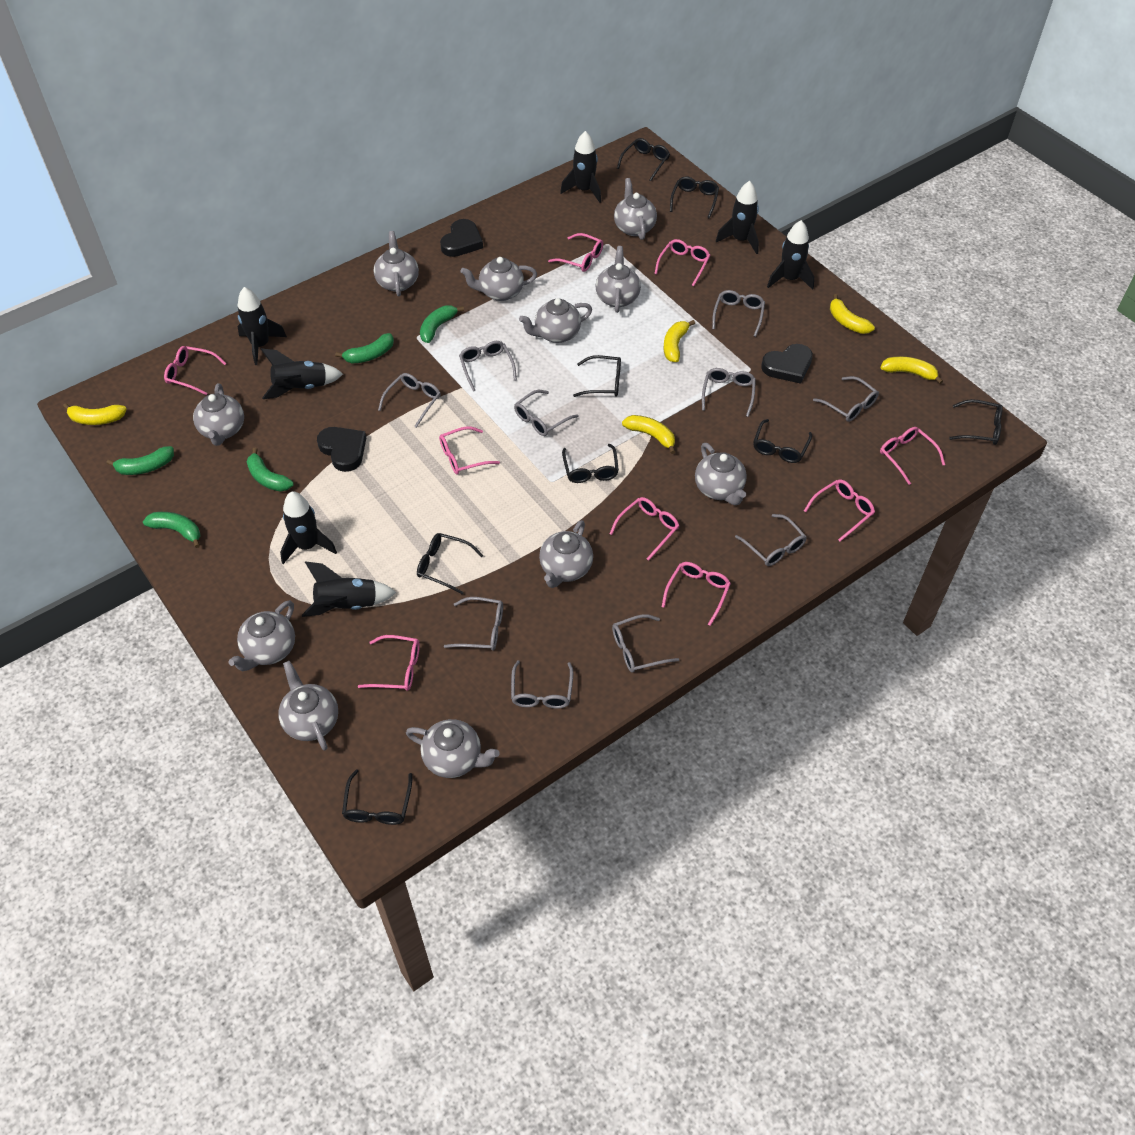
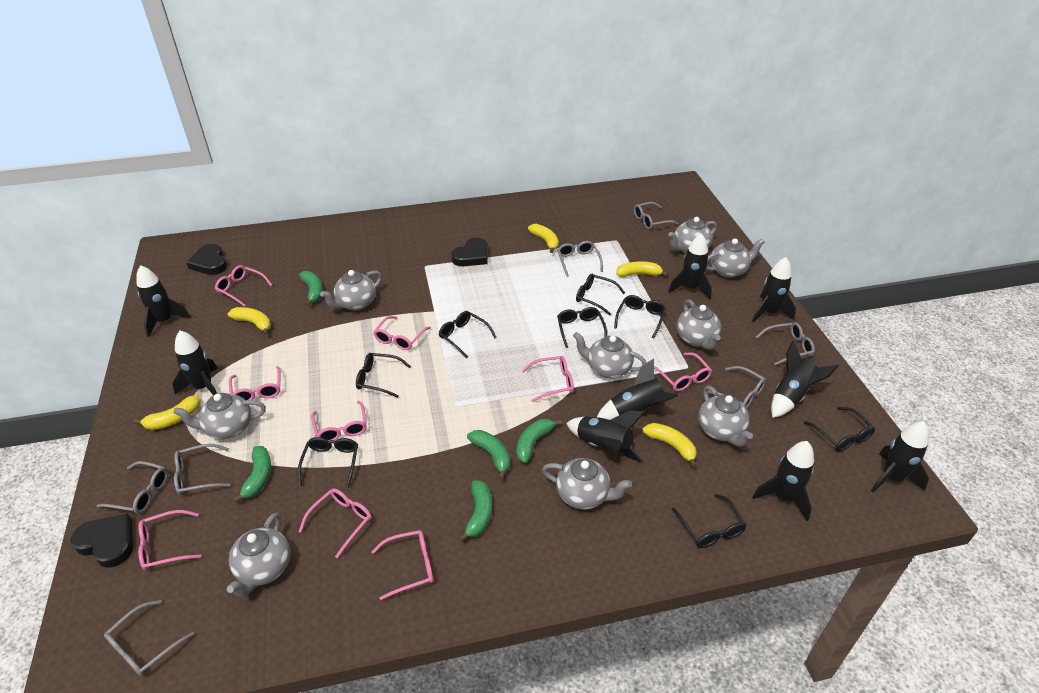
black rocket: [237,287,287,365] [261,348,343,399] [280,491,337,564] [302,561,397,617] [560,131,601,203] [716,181,759,254] [767,220,814,290] = 7 -> [136,265,191,337] [172,331,218,395] [566,410,645,463] [597,358,678,420] [668,233,712,299] [752,257,796,323] [753,441,814,521] [771,341,839,418] [871,421,929,492] = 9
grey glasses: [378,373,441,428] [444,597,503,651] [459,341,517,391] [511,660,573,709] [514,390,579,436] [612,614,680,673] [702,368,756,417] [712,290,765,337] [735,514,807,566] [813,376,879,422] = 10 -> [96,461,168,514] [104,600,194,676] [174,444,231,495] [557,241,603,277] [634,202,679,229] [708,366,766,408] [756,322,815,365] = 7
grey teapot: [193,383,244,446] [228,600,295,671] [278,661,338,750] [374,231,419,297] [406,719,500,778] [460,257,537,301] [519,298,592,343] [539,520,593,588] [595,246,641,313] [614,178,657,240] [695,443,747,505] = 11 -> [173,393,266,439] [227,513,290,597] [320,270,382,310] [542,458,632,509] [573,332,647,378] [668,217,717,253] [677,299,721,350] [698,386,753,447] [706,238,765,278] = 9

